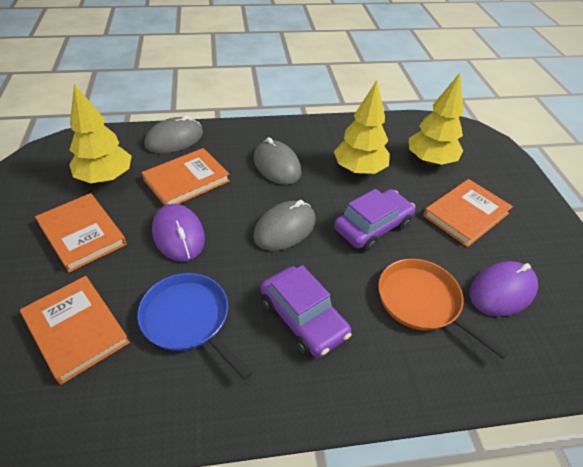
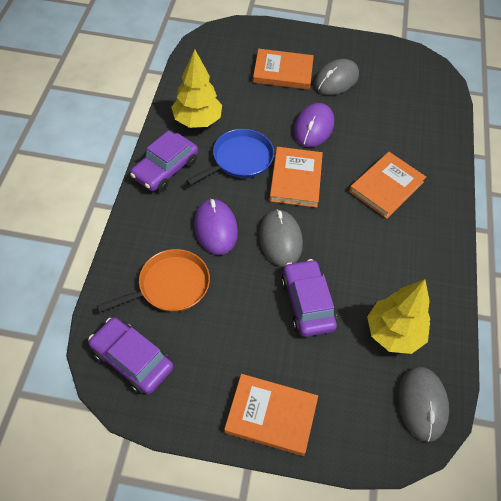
purple car: [260,265,352,358] [334,189,415,251] = 2 -> [88,317,173,394] [130,130,198,192] [281,259,337,337] = 3
yellow tree: [69,84,132,183] [334,80,390,175] [409,73,464,165] = 3 -> [171,49,222,128] [367,279,430,354] = 2

